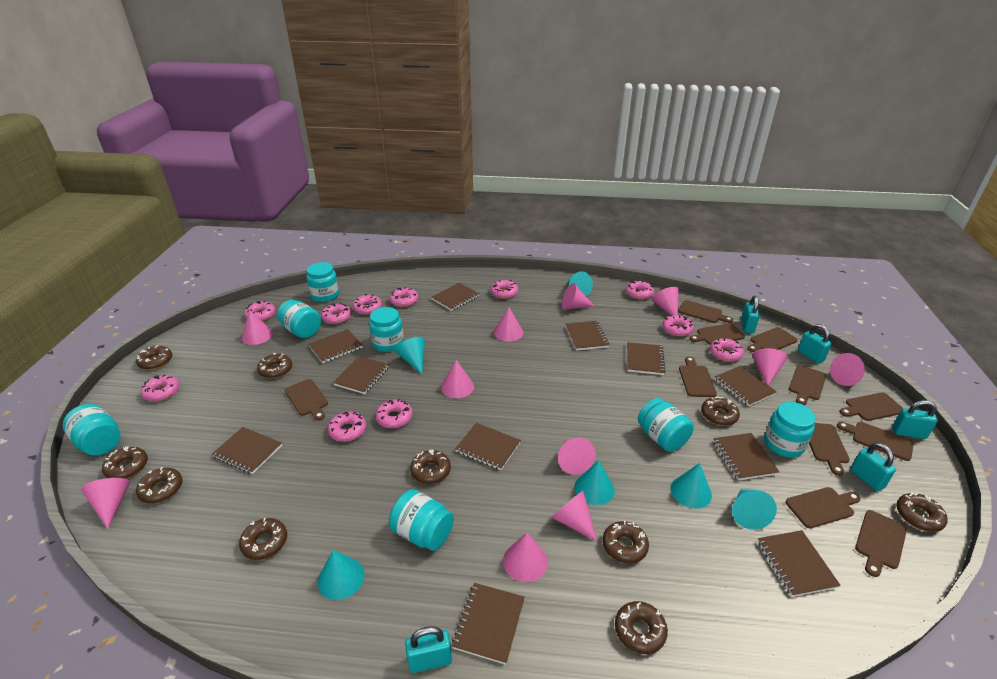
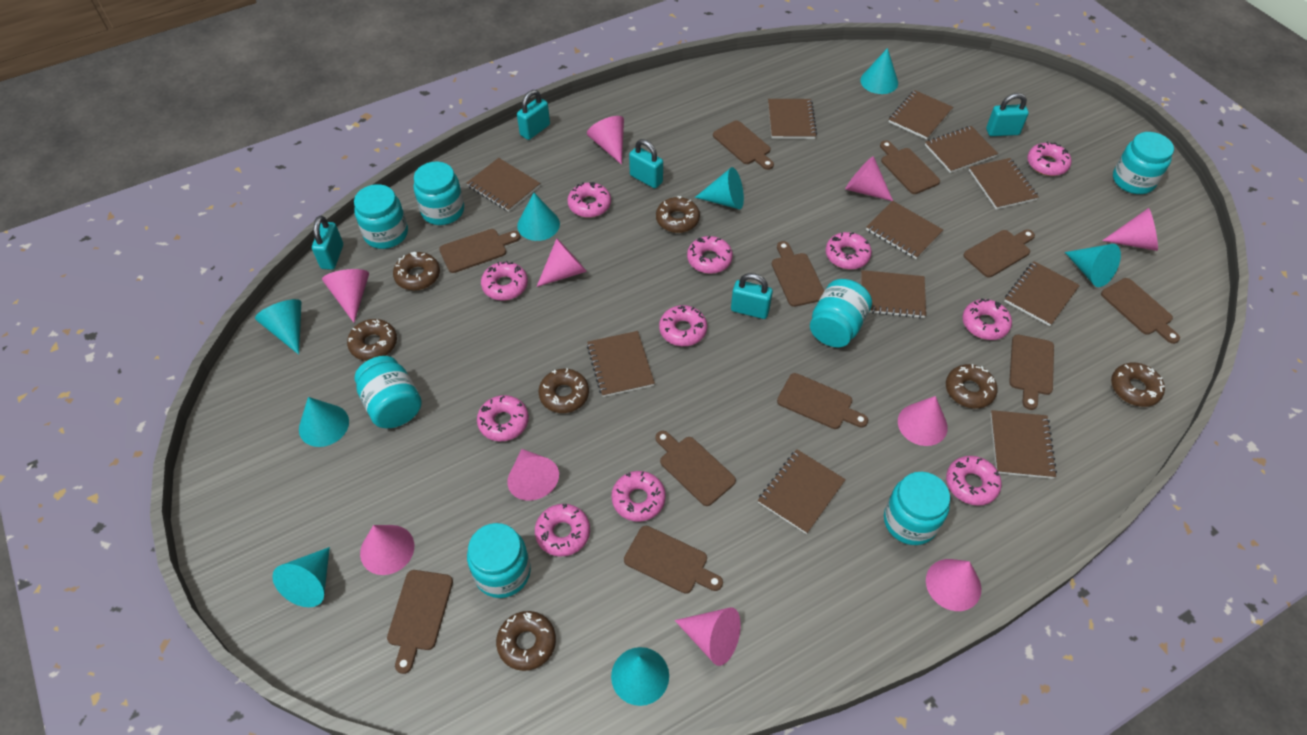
brown donut: [102,446,148,479] [136,345,172,370] [136,467,183,503] [239,518,287,560] [257,353,292,379] [410,450,451,484] [603,521,649,564] [615,601,668,654] [701,396,740,426] [896,492,948,532] = 10 -> [347,319,397,361] [393,252,440,290] [496,611,556,671] [538,369,589,413] [656,196,700,233] [946,364,998,409] [1111,363,1165,407] = 7
pink cone: [81,478,130,529] [242,310,273,345] [441,360,474,398] [494,307,523,342] [503,532,548,582] [551,491,597,541] [558,438,596,475] [562,283,594,310] [652,287,679,315] [752,348,788,386] [830,353,865,386] = 11 -> [322,269,369,323] [360,525,414,575] [507,449,559,501] [536,238,587,287] [587,116,624,165] [675,607,741,666] [845,156,893,201] [898,396,948,446] [926,559,981,611] [1102,208,1158,251] = 10
turquoise cone: [318,550,365,600] [395,337,425,374] [567,271,593,297] [574,460,615,505] [670,463,712,509] [732,489,777,530] = 6 -> [255,299,301,355] [272,547,330,607] [299,397,349,447] [517,193,560,241] [611,647,669,706] [695,167,744,209] [860,48,898,94] [1065,244,1121,287] = 8

